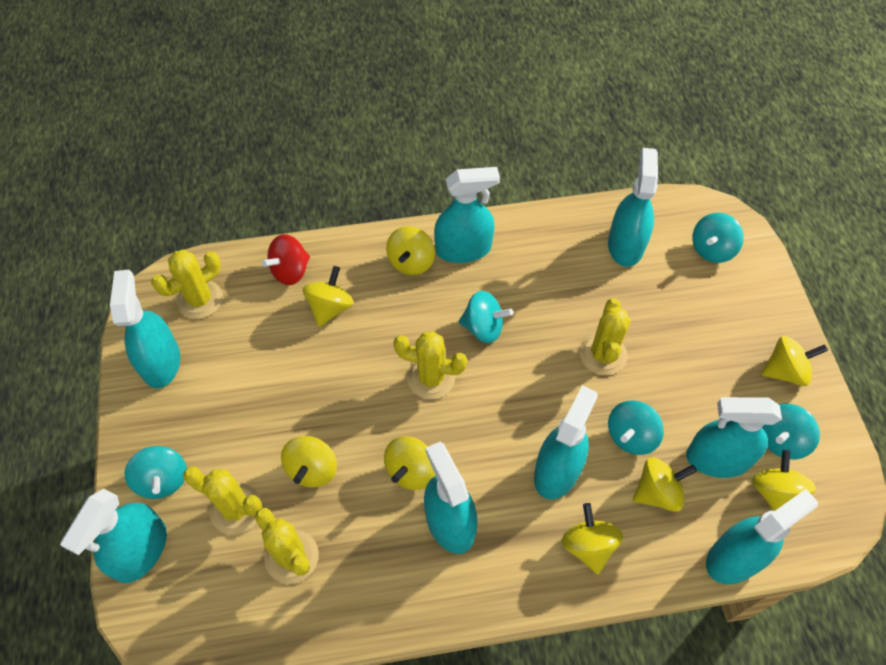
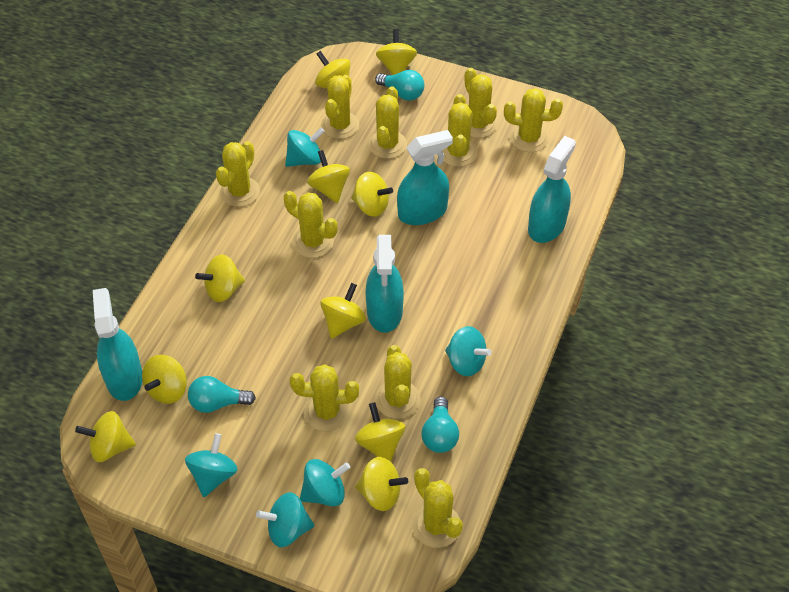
red spinning top: [262,234,310,285] = 1 -> none = 0
turquoise light bulb: none = 0 -> [188,376,256,413] [375,70,424,101] [422,396,459,453] = 3
turquoise spray bottle: [60,489,167,583] [110,270,180,388] [424,442,478,554] [434,167,500,263] [534,385,598,499] [608,148,658,267] [686,397,782,478] [706,489,818,584] = 8 -> [93,288,142,401] [365,235,404,333] [397,130,453,225] [528,136,576,243] = 4
yellow cactus: [151,250,223,319] [183,466,262,535] [255,508,319,584] [394,331,467,399] [580,298,630,375] = 5 -> [216,141,260,207] [284,191,337,258] [290,364,359,432] [321,75,359,139] [368,86,407,159] [375,345,420,419] [412,468,463,548] [442,94,478,167] [465,68,497,138] [504,88,563,152] = 10
yellow spinning top: [281,436,337,488] [303,266,353,327] [384,436,435,490] [386,226,435,275] [562,503,623,574] [633,457,697,512] [752,450,816,511] [761,336,828,386] = 8 -> [75,411,136,463] [142,355,187,404] [195,254,245,302] [307,150,350,203] [315,51,350,88] [320,283,366,339] [351,172,393,217] [355,402,405,461] [355,457,408,511] [376,29,417,75] = 10

